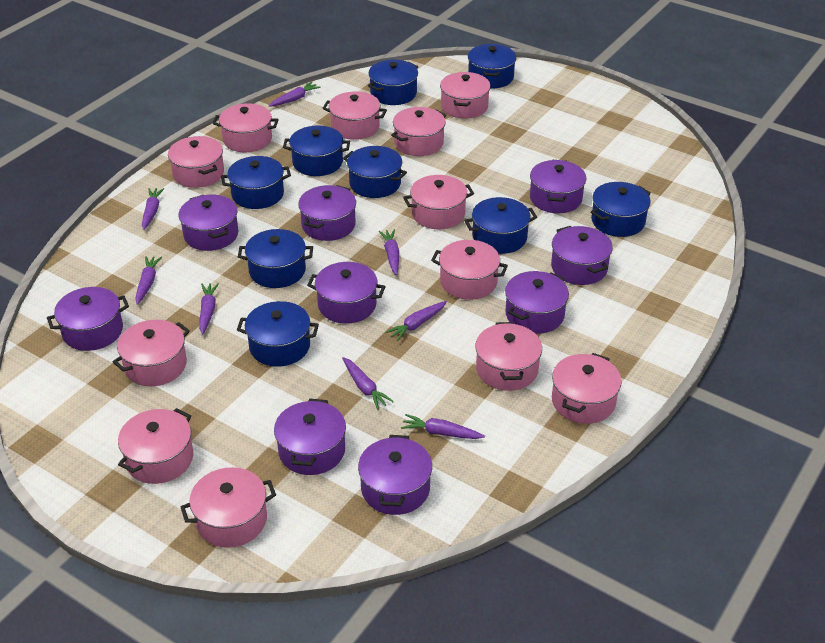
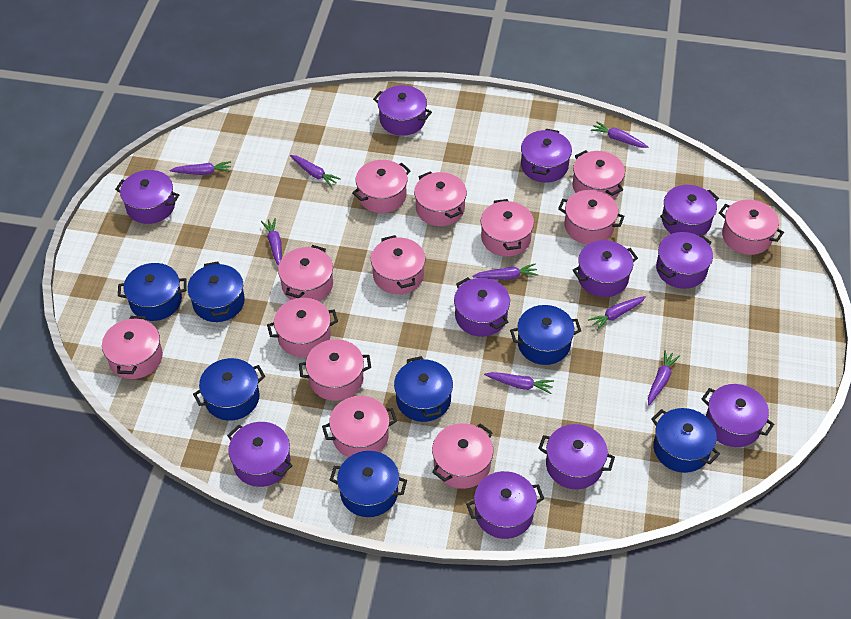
blue pot: [221,156,291,209] [237,301,319,367] [238,229,313,288] [283,126,350,176] [343,146,407,198] [368,60,418,105] [464,197,537,254] [468,44,517,88] [591,182,651,237] = 9 -> [118,263,187,321] [187,261,245,322] [193,358,265,421] [330,451,407,517] [394,356,453,422] [510,305,581,365] [651,408,720,473] = 7
pink pot: [113,320,190,386] [118,408,193,484] [168,136,224,188] [181,467,276,548] [212,103,279,152] [323,92,387,140] [391,107,446,156] [403,175,474,229] [431,240,508,300] [440,72,491,119] [475,322,542,391] [552,353,622,424] = 12 -> [102,316,163,379] [267,298,338,357] [278,245,333,301] [299,339,371,401] [322,396,397,457] [352,160,411,213] [371,235,425,294] [414,171,467,226] [432,423,493,489] [481,199,534,257] [558,190,625,244] [573,150,625,200] [719,200,784,255] = 13
purple pot: [47,287,129,351] [179,195,238,251] [274,399,346,475] [298,185,356,241] [307,262,386,324] [358,435,432,515] [505,271,569,334] [530,160,586,213] [551,226,613,285] = 9 -> [115,170,179,224] [227,422,293,487] [373,85,432,136] [454,277,510,337] [466,471,544,539] [521,129,572,182] [538,424,615,489] [573,240,638,297] [656,232,713,289] [660,185,719,235] [702,384,774,447] = 11

